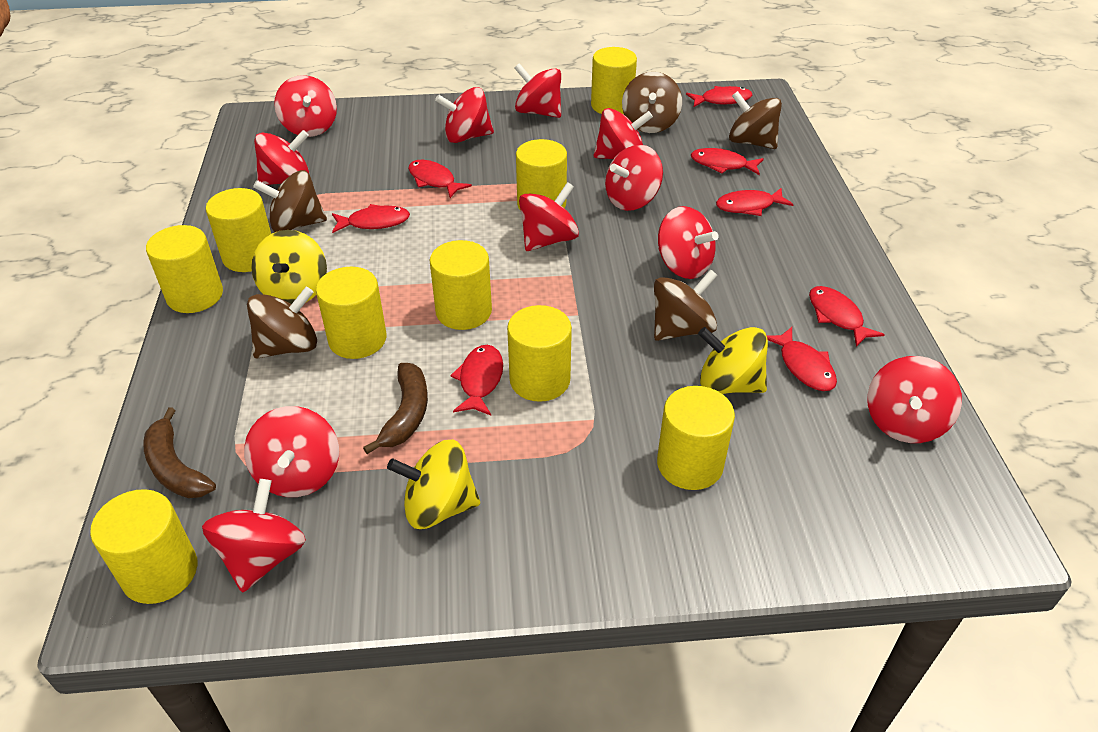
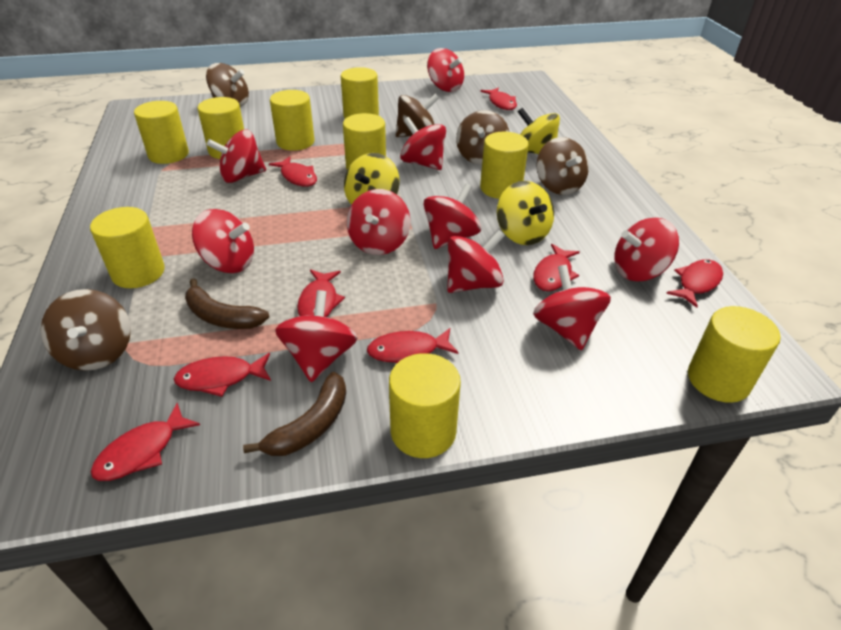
red spinning top: [202,479,306,593] [244,406,339,497] [254,130,309,185] [274,75,337,137] [435,87,494,143] [514,63,561,118] [519,182,579,251] [594,108,653,159] [605,145,663,211] [658,206,718,279] [867,356,962,443] = 11 -> [192,209,254,273] [207,130,266,183] [275,290,358,382] [347,189,410,255] [400,117,446,170] [423,183,481,249] [427,48,464,92] [447,230,505,293] [533,265,611,350] [615,218,679,281] = 10

